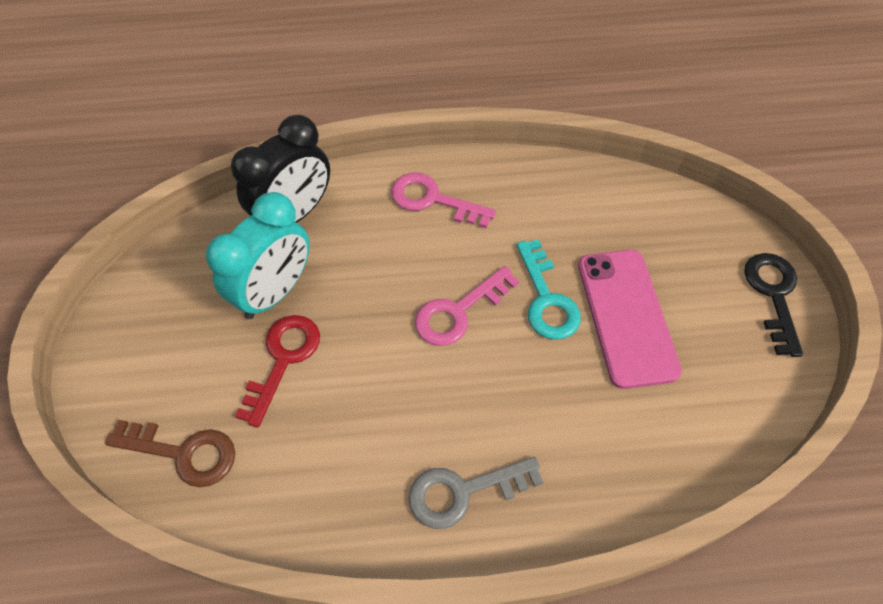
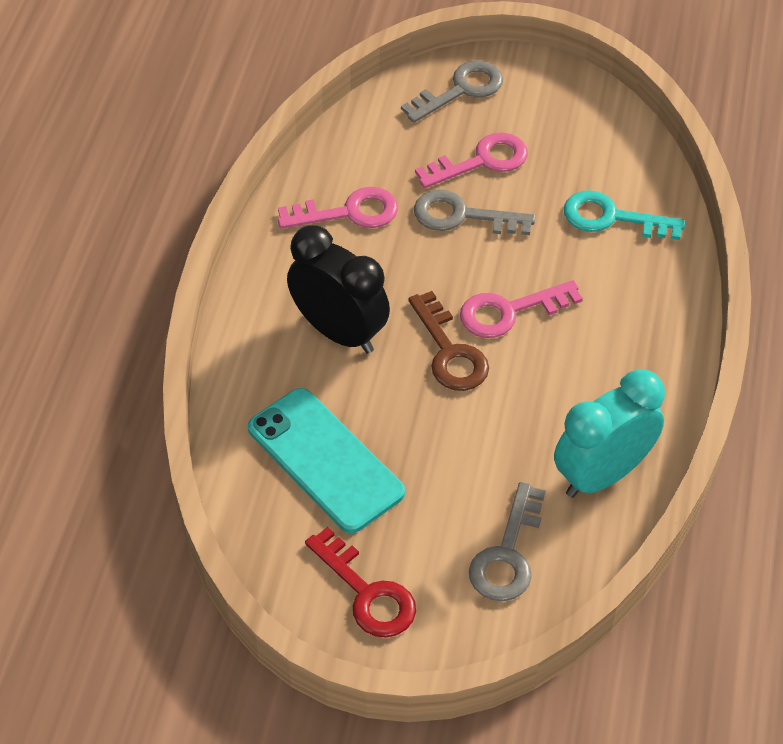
black key: [744,253,803,357] = 1 -> none = 0
grey key: [409,457,543,529] = 1 -> [401,61,503,123] [414,189,535,235] [469,482,546,601] = 3
pink key: [391,173,496,228] [415,266,519,346] = 2 -> [278,187,398,229] [415,132,528,188] [460,280,583,338] = 3
pink phone: [578,250,682,389] = 1 -> none = 0
turquoise phone: none = 0 -> [248,388,405,533] = 1

